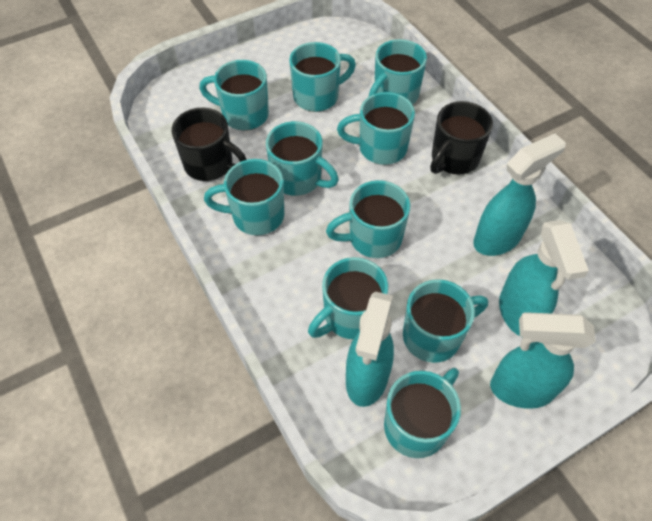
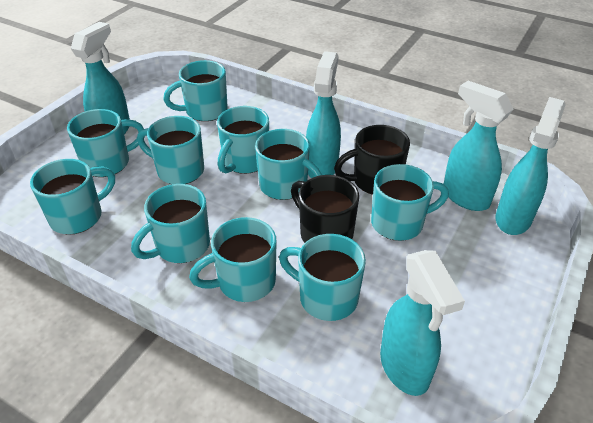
turquoise spray bottle: [346,292,394,407] [473,133,566,256] [490,312,596,409] [499,220,589,337] = 4 -> [71,22,130,134] [306,51,341,178] [380,250,465,396] [444,81,514,211] [496,97,566,235] = 5

